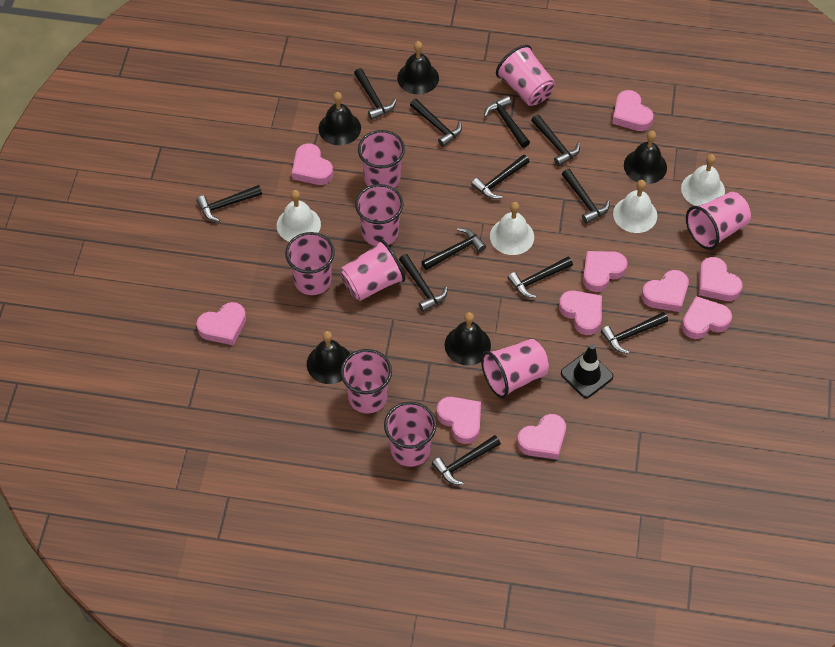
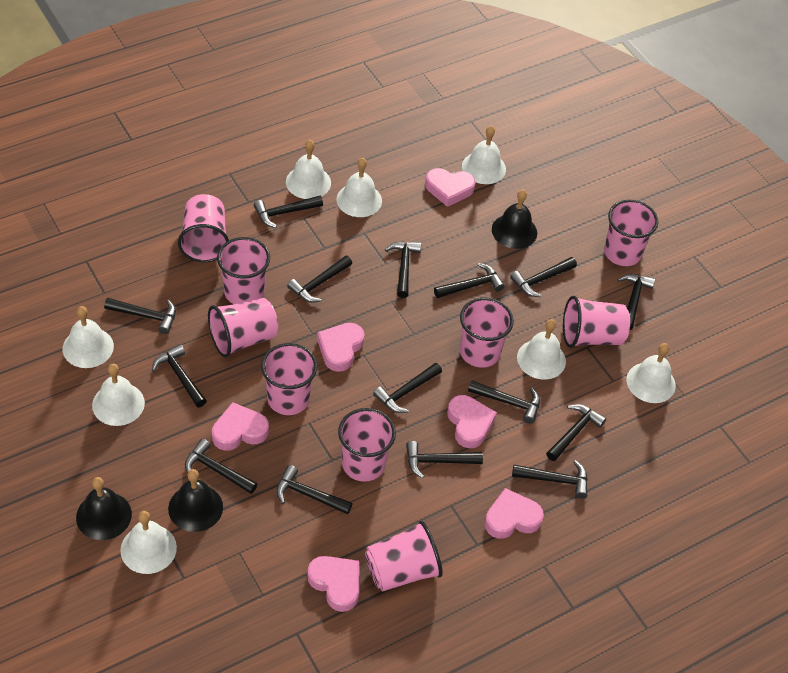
black bell: [307,331,350,384] [318,92,361,145] [397,41,439,94] [444,312,491,366] [624,131,667,184] = 5 -> [76,477,132,540] [168,469,223,532] [492,190,537,249] = 3
black hammer: [196,185,262,222] [354,68,396,120] [399,254,448,312] [410,99,462,147] [422,228,486,270] [432,435,501,485] [471,155,530,199] [484,96,530,148] [507,257,573,298] [531,114,580,166] [562,169,610,224] [601,312,668,354] = 12 -> [104,298,176,334] [152,344,207,407] [185,439,257,494] [254,196,323,228] [276,465,353,515] [287,256,352,303] [373,363,442,413] [385,241,421,298] [406,441,483,478] [434,263,505,298] [468,380,540,424] [510,257,577,297] [512,460,588,499] [546,404,606,461] [618,274,655,330] = 15
black traffic cone: [561,344,613,398] = 1 -> none = 0
pink heart: [196,302,246,345] [292,144,333,185] [437,397,481,444] [517,414,566,460] [559,291,602,335] [583,251,628,292] [612,90,653,131] [642,270,689,312] [682,296,732,339] [699,257,743,301] = 10 -> [212,402,269,451] [307,556,359,612] [317,323,365,372] [425,168,476,207] [447,395,497,448] [484,488,544,539] = 6
white bell: [277,190,321,242] [490,202,534,255] [613,180,657,233] [681,154,725,206] = 4 -> [63,306,114,368] [92,364,145,426] [120,511,177,574] [286,140,331,199] [336,158,382,217] [462,125,506,184] [517,319,566,380] [626,343,676,403] = 8

